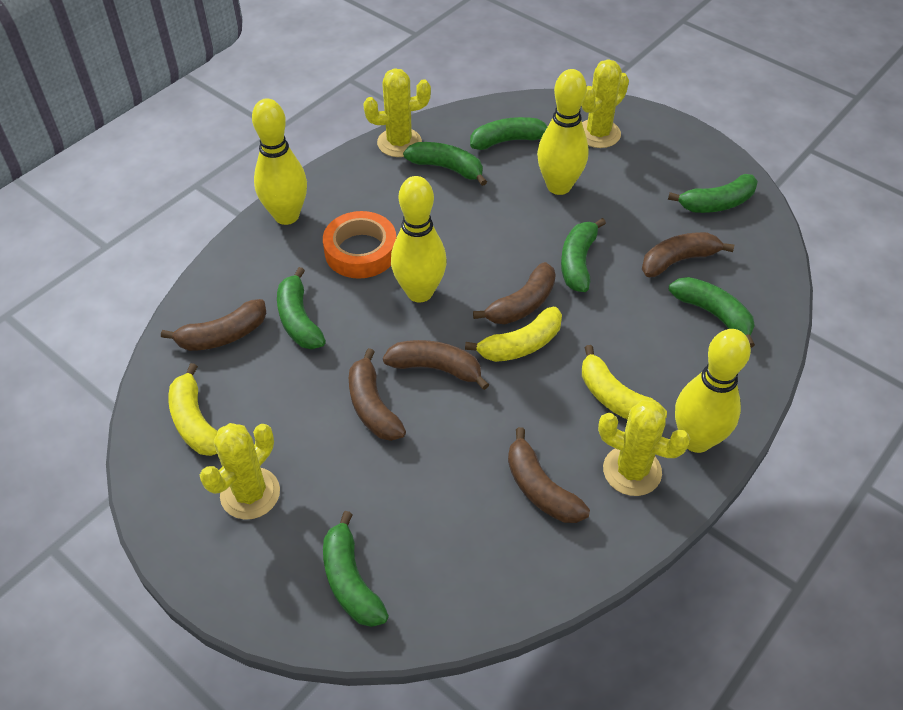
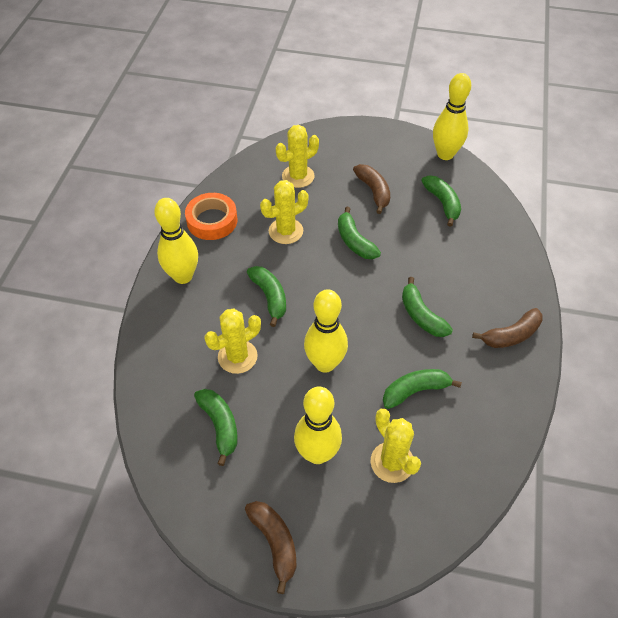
brown banana: [161,299,266,351] [349,348,406,441] [383,340,489,390] [473,262,556,324] [508,427,590,523] [642,232,734,277] = 6 -> [245,501,297,594] [353,164,390,214] [472,308,543,348] = 3
green banana: [277,267,326,349] [323,511,389,627] [403,142,487,186] [470,117,548,150] [561,218,606,292] [668,174,758,213] [669,277,755,348] = 7 -> [194,389,238,466] [247,266,286,327] [338,207,381,259] [383,369,462,409] [402,277,453,337] [421,175,461,227] = 6
yellow banana: [168,363,218,456] [465,307,562,362] [582,345,667,420] = 3 -> none = 0

